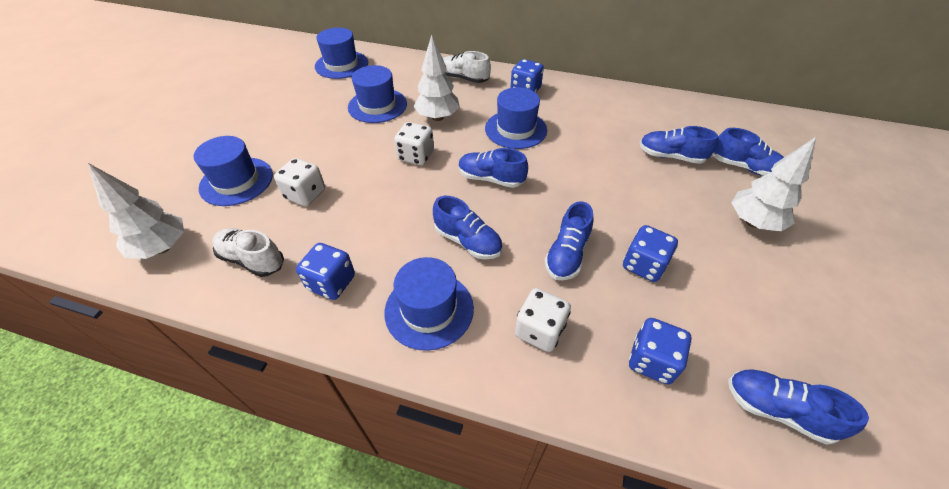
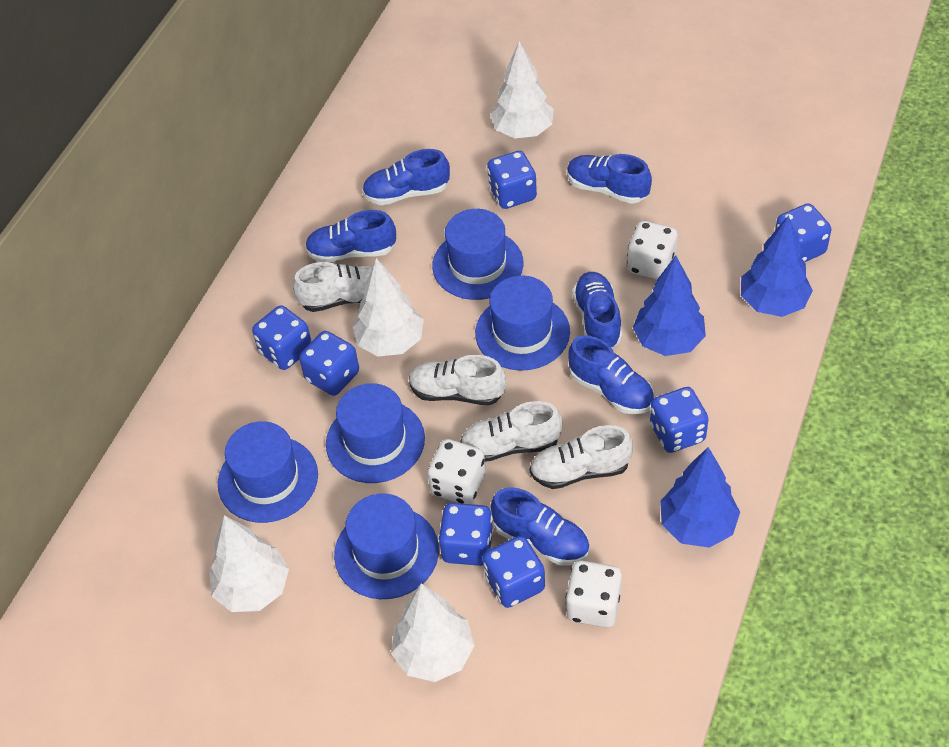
blue dice: [296,243,355,300] [510,59,544,93] [623,225,678,282] [629,318,692,384] = 4 -> [252,305,312,370] [299,331,359,396] [438,503,494,566] [483,536,545,608] [487,151,537,209] [650,387,709,453] [775,203,831,262] = 7
blue tree: none = 0 -> [633,255,706,356] [660,447,740,548] [741,215,813,317] = 3
white shoe: [212,228,284,277] [443,51,491,83] = 2 -> [293,262,372,312] [409,355,506,405] [460,401,562,462] [530,425,633,489] = 4
white tree: [88,163,184,259] [413,35,460,121] [731,137,816,231] = 3 -> [209,515,289,612] [353,258,424,357] [391,584,474,682] [490,41,554,138] = 4

